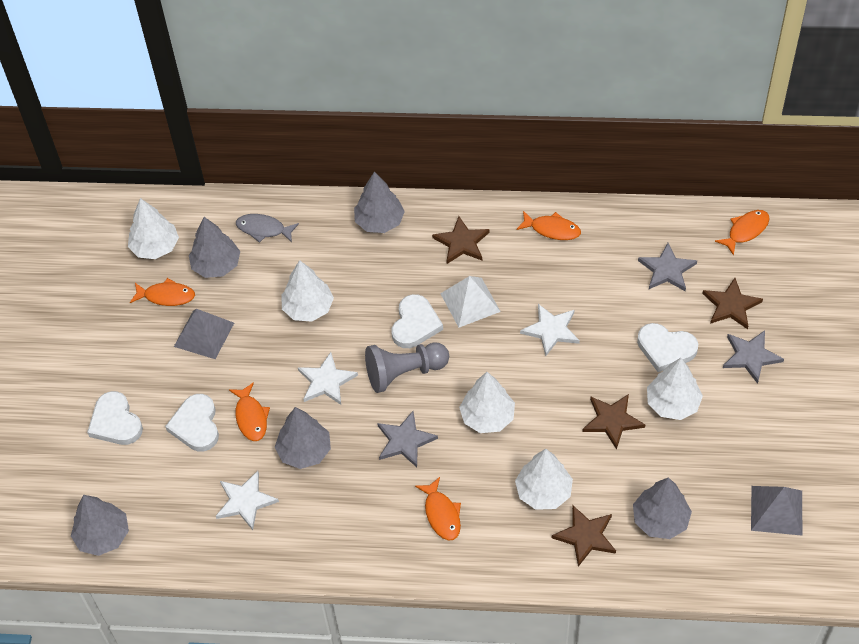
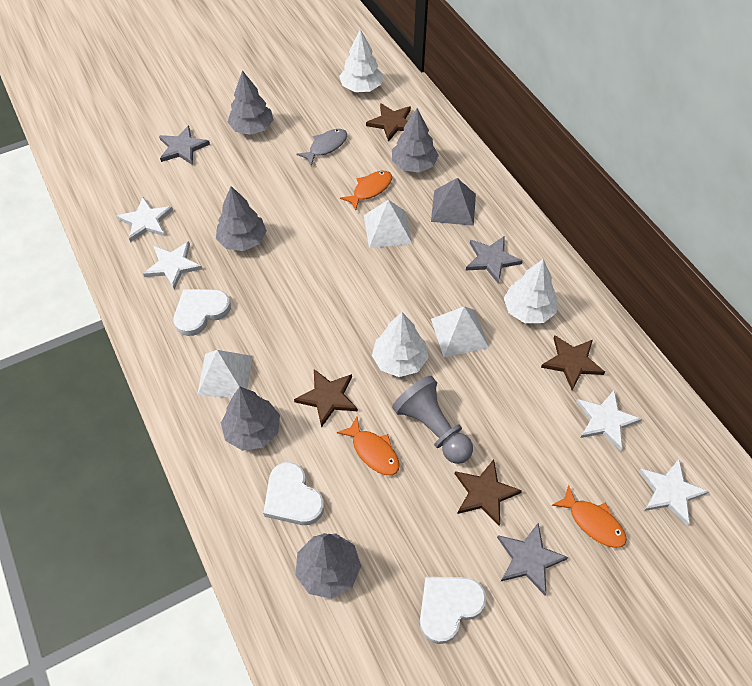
grey pyramid: [174,309,234,359] [751,486,802,536] = 2 -> [431,178,476,226] = 1
orange fish: [130,278,195,306] [229,382,270,441] [415,477,461,541] [517,211,581,240] [715,210,769,256] = 5 -> [337,417,400,475] [340,171,392,210] [552,485,627,548] = 3
white heart: [87,391,143,445] [165,394,219,451] [391,294,443,348] [637,323,698,372] = 4 -> [173,289,231,336] [263,462,324,525] [420,577,486,644] = 3
white pyramid: [440,276,501,328] = 1 -> [197,350,253,397] [364,200,412,248] [431,306,489,357] = 3
white star: [216,471,279,530] [298,352,358,405] [520,304,580,356] = 3 -> [117,197,173,242] [143,241,202,289] [577,390,642,451] [639,459,709,526] = 4
white tree: [128,198,179,259] [282,260,334,322] [459,372,515,433] [515,449,573,510] [647,358,703,420] = 5 -> [339,29,383,92] [372,312,428,377] [504,259,557,323] = 3

